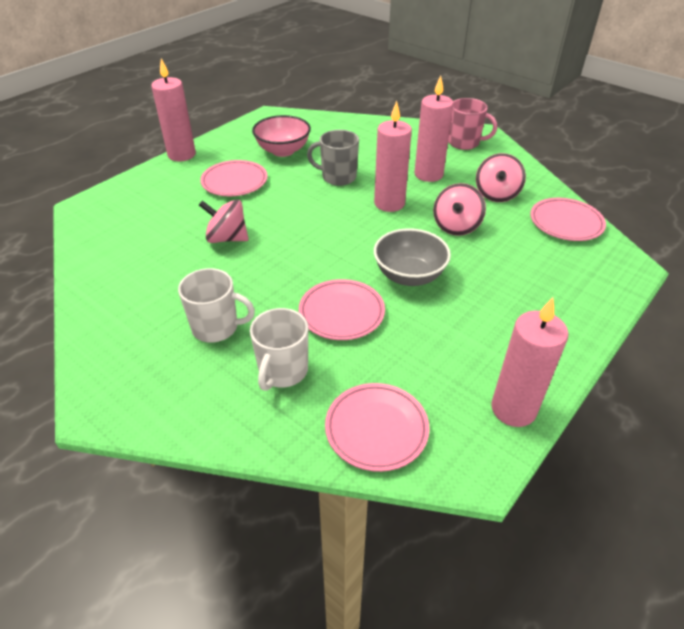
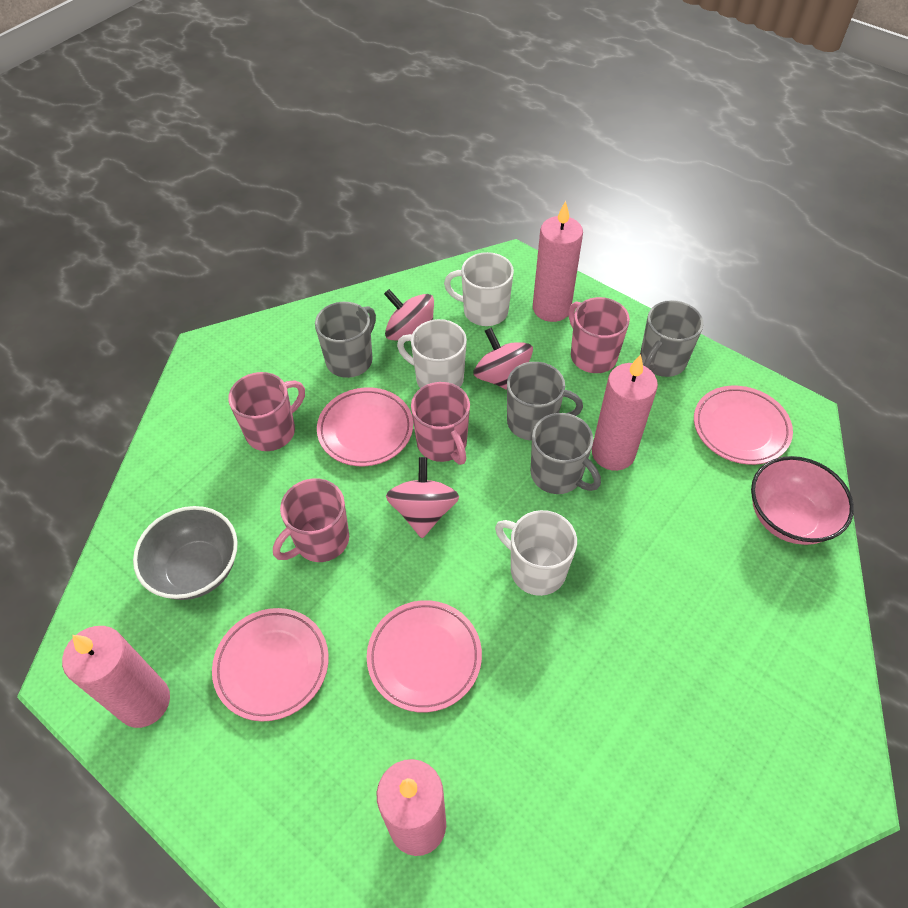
grey mug: [307,130,359,186] = 1 -> [315,302,376,378] [507,362,583,441] [531,413,601,494] [640,300,703,377] = 4
pink mug: [448,98,497,150] = 1 -> [228,372,305,451] [273,478,349,562] [411,382,470,465] [568,297,630,373] = 4
white mug: [178,268,255,343] [250,308,308,391] = 2 -> [397,319,467,388] [444,252,514,326] [495,510,577,596] = 3

